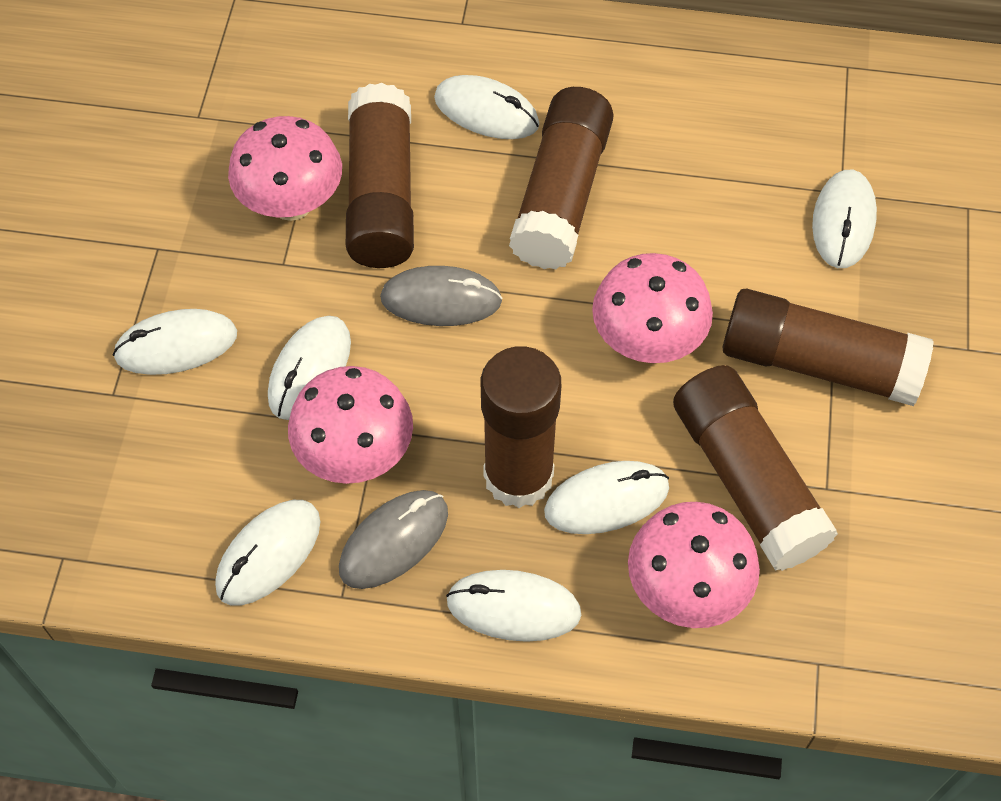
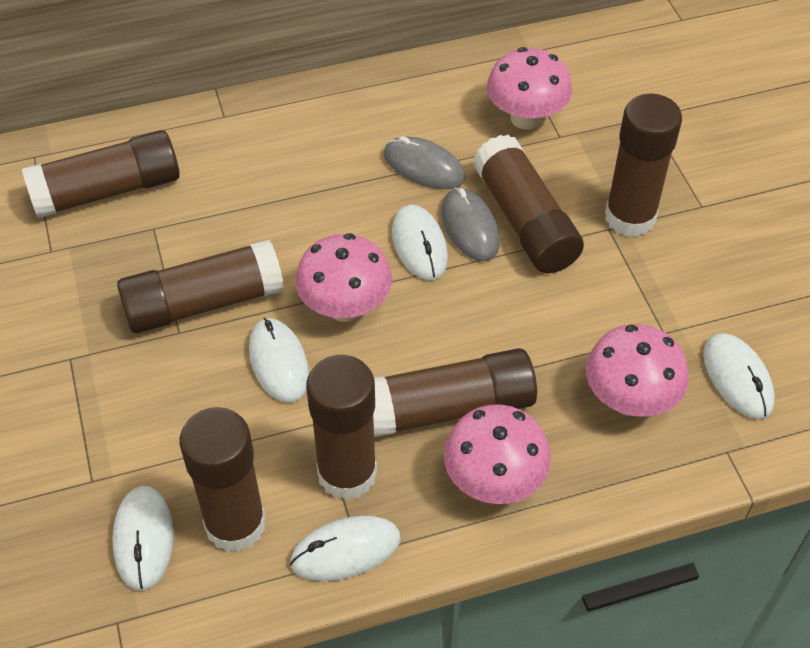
brown glue stick: [346,83,414,268] [481,346,561,508] [509,87,614,269] [673,365,838,571] [722,288,934,406] = 5 -> [22,130,180,218] [117,240,284,334] [179,407,266,552] [306,355,377,500] [373,348,537,437] [473,134,584,273] [605,93,682,237] = 7
white mouse: [113,309,237,375] [215,500,320,606] [268,316,351,420] [434,75,539,139] [446,570,581,642] [544,461,669,534] [812,170,877,268] = 7 -> [112,486,173,591] [249,317,309,403] [290,516,401,581] [392,204,448,280] [703,333,775,419] = 5

